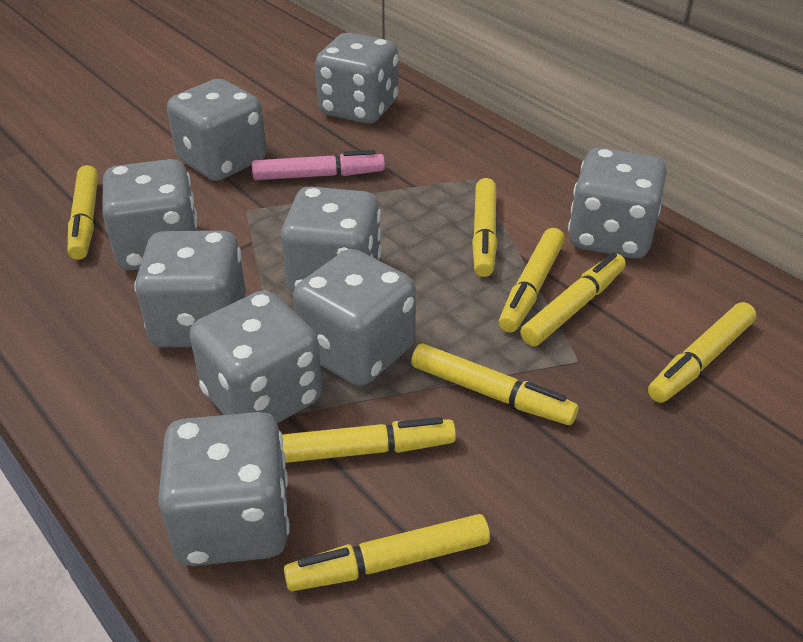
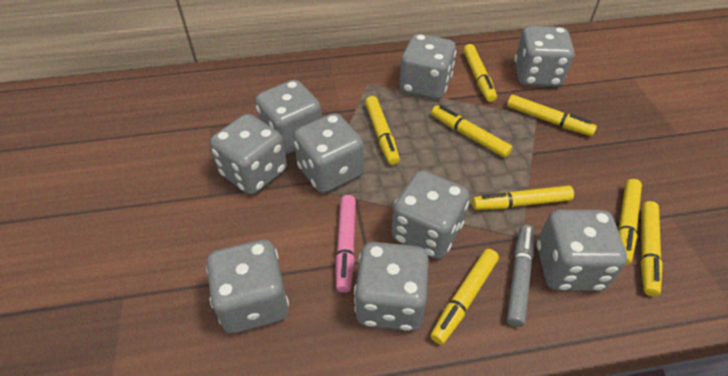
grey marker: none = 0 -> [507,225,534,327] = 1

